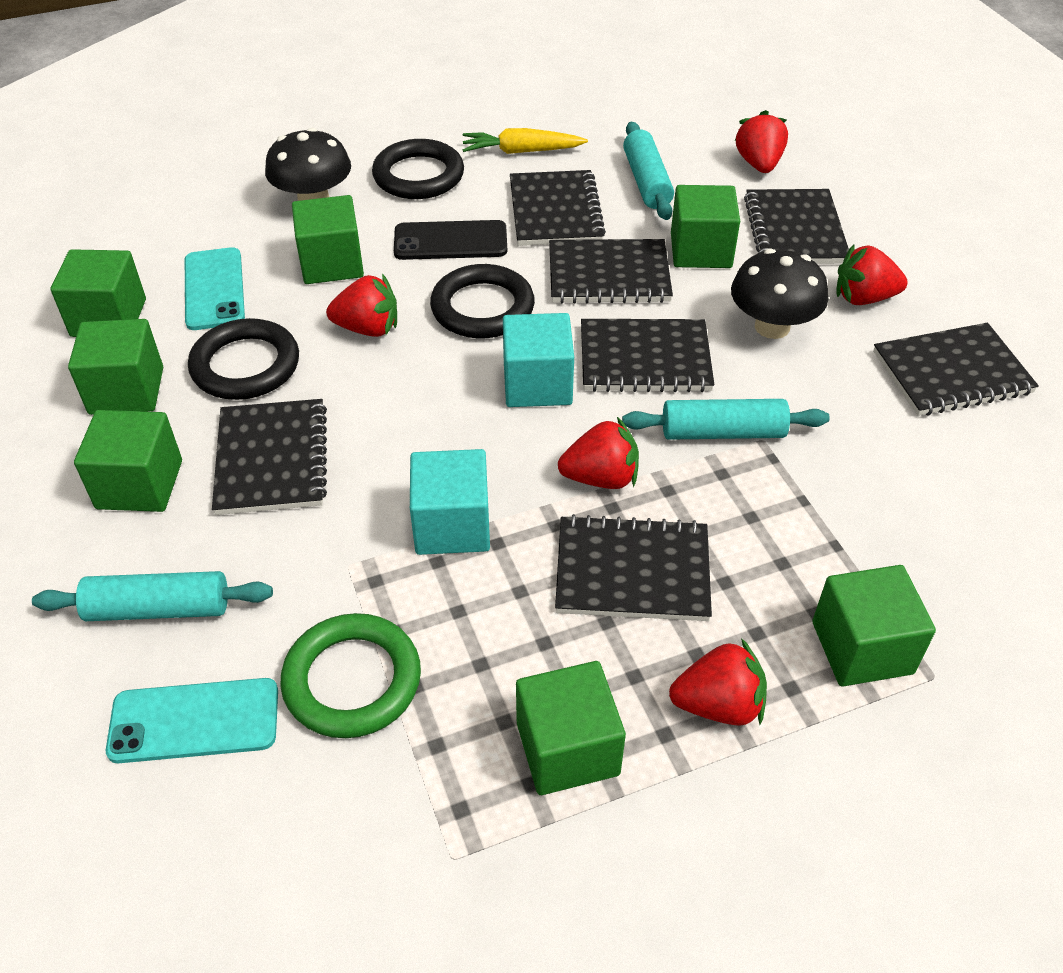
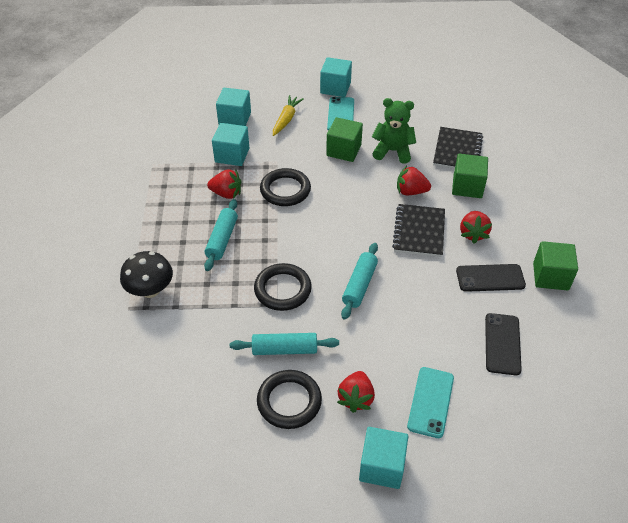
black mushroom: [265,128,351,201] [731,248,828,339] = 2 -> [120,251,173,298] = 1
black notebook: [212,399,327,515] [510,170,606,246] [549,239,673,304] [555,514,712,621] [581,319,715,392] [744,189,849,264] [873,323,1039,416] = 7 -> [392,204,445,257] [433,127,483,169] = 2
black phone: [394,220,507,260] = 1 -> [456,264,526,292] [485,313,522,375] = 2
green cube: [51,249,146,337] [68,319,163,415] [74,410,182,512] [292,195,364,284] [516,661,626,795] [671,185,740,268] [812,565,936,686] = 7 -> [326,117,363,162] [452,154,488,198] [533,241,578,290] = 3
green ring: [280,613,421,738] = 1 -> none = 0
green teddy bear: none = 0 -> [372,98,416,164] = 1
red strawberry: [326,274,397,337] [558,417,639,489] [669,638,767,726] [734,110,788,173] [836,244,908,305] = 5 -> [207,169,241,199] [337,371,375,413] [397,165,431,195] [460,211,492,243] = 4
turquoise cube: [410,449,490,555] [503,313,574,407] = 2 -> [212,123,249,166] [216,88,251,126] [320,57,352,97] [359,427,408,489] = 4

